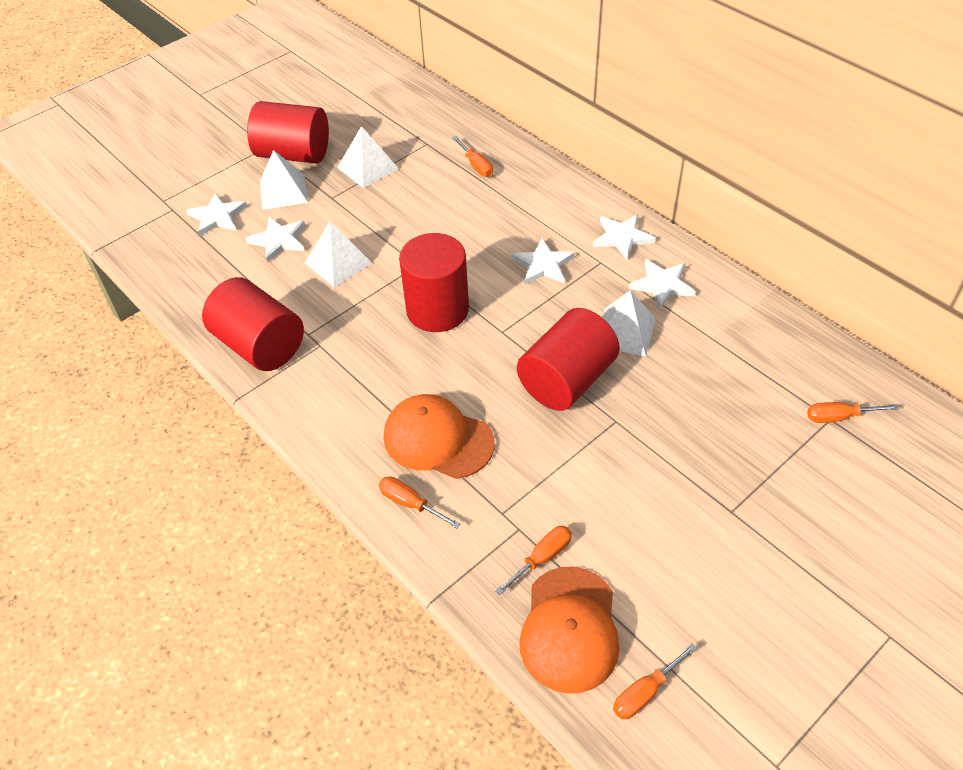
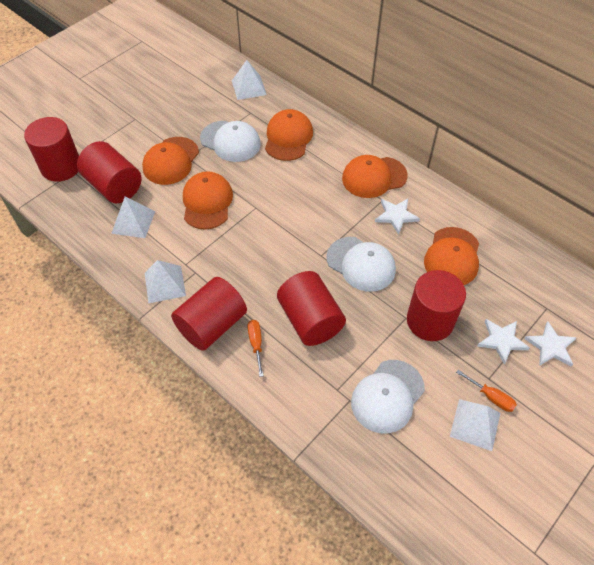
orange cap: [384,394,495,479] [519,567,620,694] = 2 -> [142,137,199,185] [183,171,233,230] [265,109,313,161] [342,155,408,198] [424,227,479,285] = 5
orange screwdriver: [379,476,460,528] [452,136,493,177] [495,526,572,595] [613,643,697,719] [807,402,899,423] = 5 -> [247,320,264,377] [456,370,517,412] = 2
red cylinder: [202,277,304,371] [247,101,329,164] [399,233,469,332] [517,308,620,411] = 4 -> [24,117,79,182] [77,141,142,203] [171,277,247,351] [277,271,346,346] [407,270,466,341] = 5
white cap: none = 0 -> [200,121,261,162] [326,237,396,292] [351,360,425,434] = 3
white star: [186,192,247,236] [245,217,305,262] [512,238,575,284] [593,214,656,260] [629,259,696,309] = 5 -> [375,199,420,234] [477,319,530,365] [524,321,577,367] = 3

